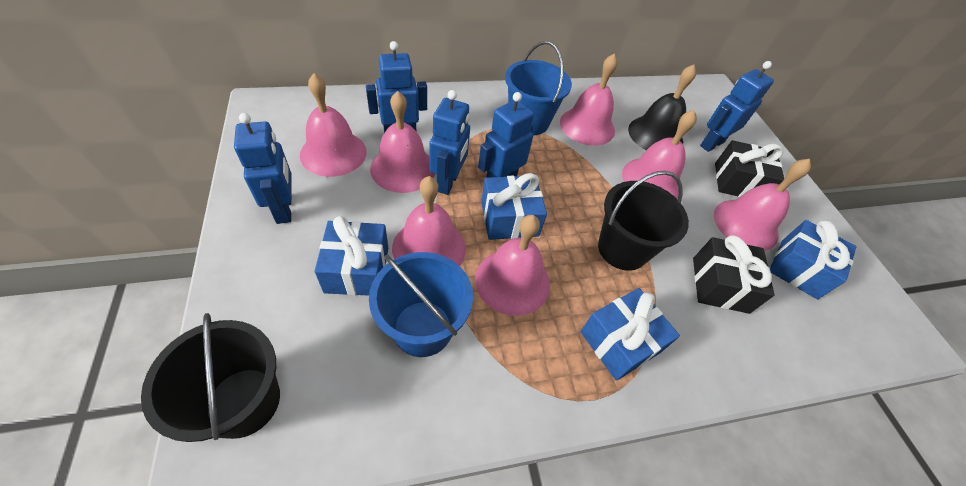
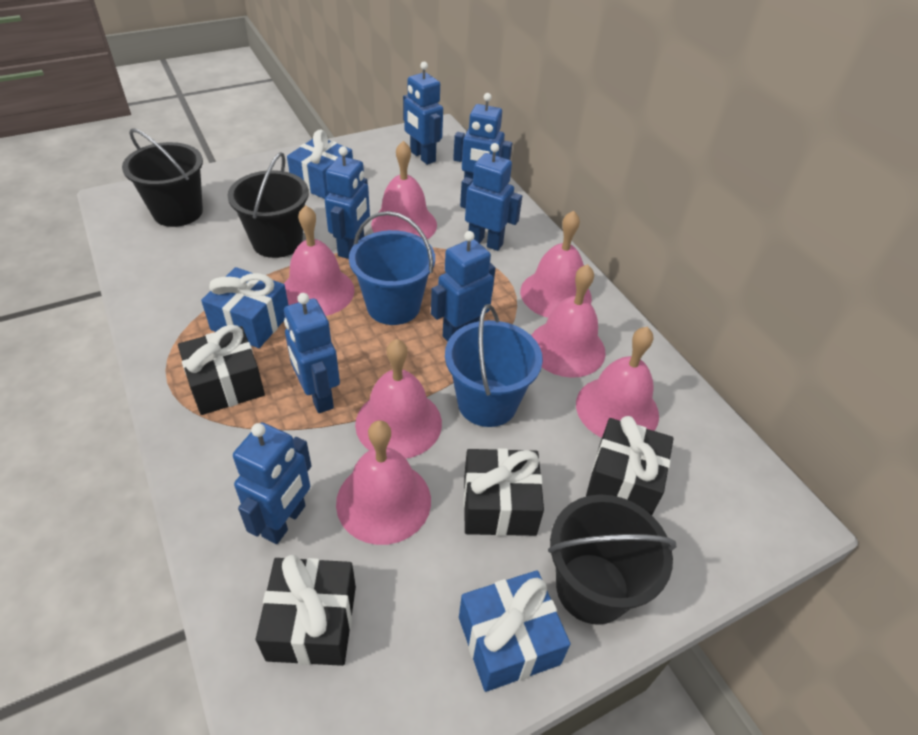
black bell: [628,65,696,150] = 1 -> none = 0
black bucket: [141,313,280,442] [598,171,689,271] = 2 -> [122,129,203,227] [227,152,309,258] [548,494,677,625] = 3
black gift: [693,235,775,314] [715,140,784,197] = 2 -> [178,325,265,415] [256,555,356,666] [463,448,544,536] [586,416,674,515] = 4
blue gift: [315,216,388,296] [481,173,547,240] [580,288,680,381] [770,220,856,299] = 4 -> [201,267,288,348] [287,130,353,199] [459,570,571,692] = 3
blue robot: [234,113,292,224] [366,41,427,133] [429,90,470,195] [478,92,534,178] [700,61,774,152] = 5 -> [233,422,312,544] [284,293,340,413] [325,146,370,259] [403,62,443,165] [431,231,496,341] [453,93,512,179] [460,143,522,251] = 7

